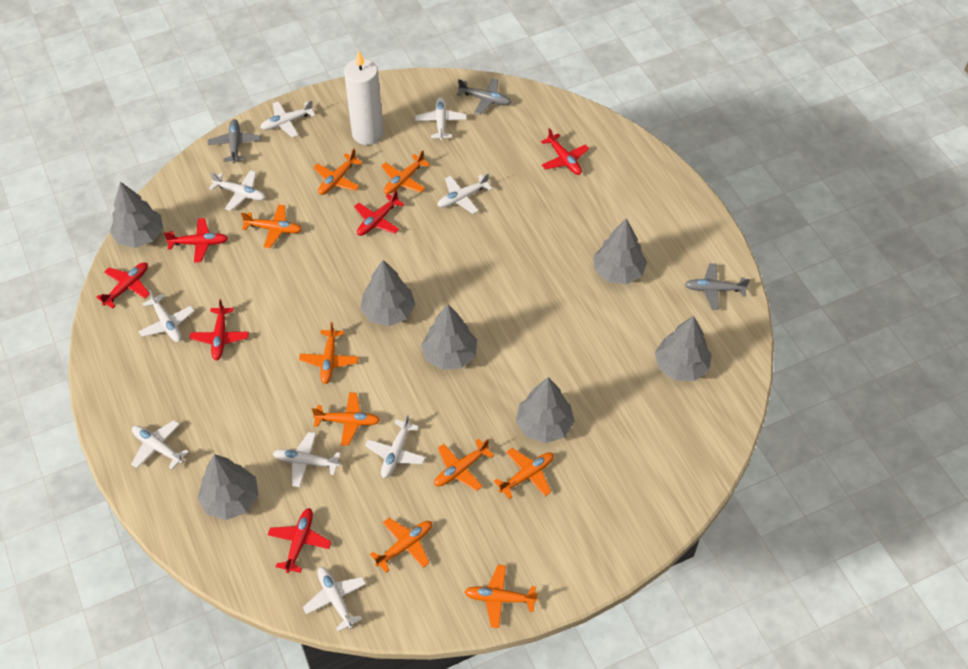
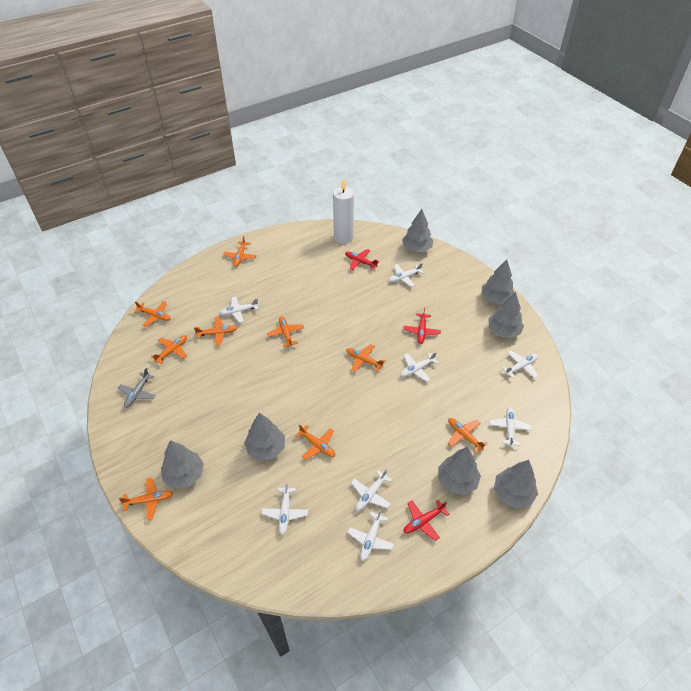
grey plane: [208,119,261,163] [457,78,511,115] [684,263,750,310] = 3 -> [118,368,155,408] = 1
red plane: [96,262,150,308] [164,218,228,263] [190,299,249,360] [268,508,331,573] [354,190,405,236] [541,128,589,175] = 6 -> [345,249,379,270] [403,308,441,344] [403,500,450,541] = 3
white plane: [131,420,189,469] [138,290,194,342] [209,170,266,211] [260,100,316,138] [273,432,340,487] [303,567,366,632] [365,414,426,478] [415,97,467,140] [437,173,492,214] = 9 -> [219,297,259,323] [261,482,308,535] [348,509,394,561] [351,469,392,511] [389,263,424,287] [400,352,439,382] [489,407,532,447] [502,351,538,379] = 8

